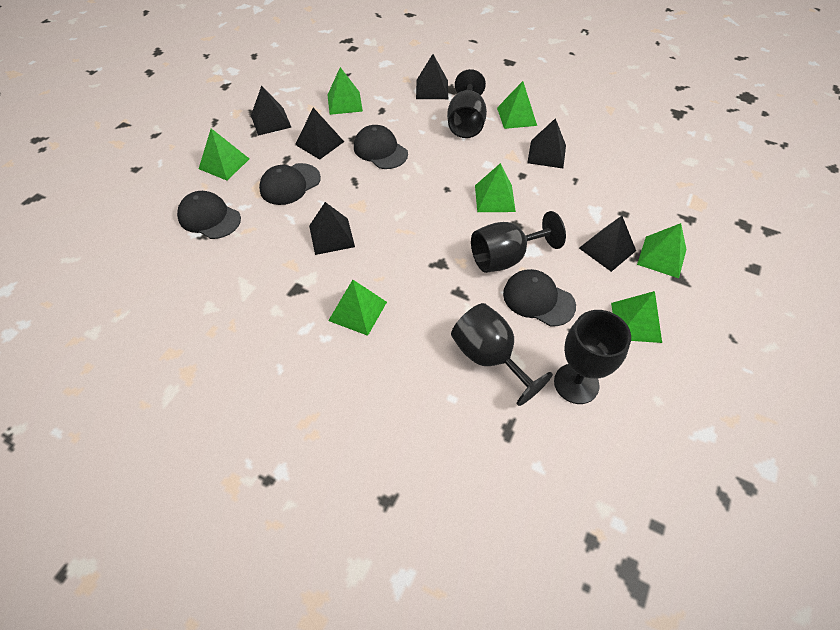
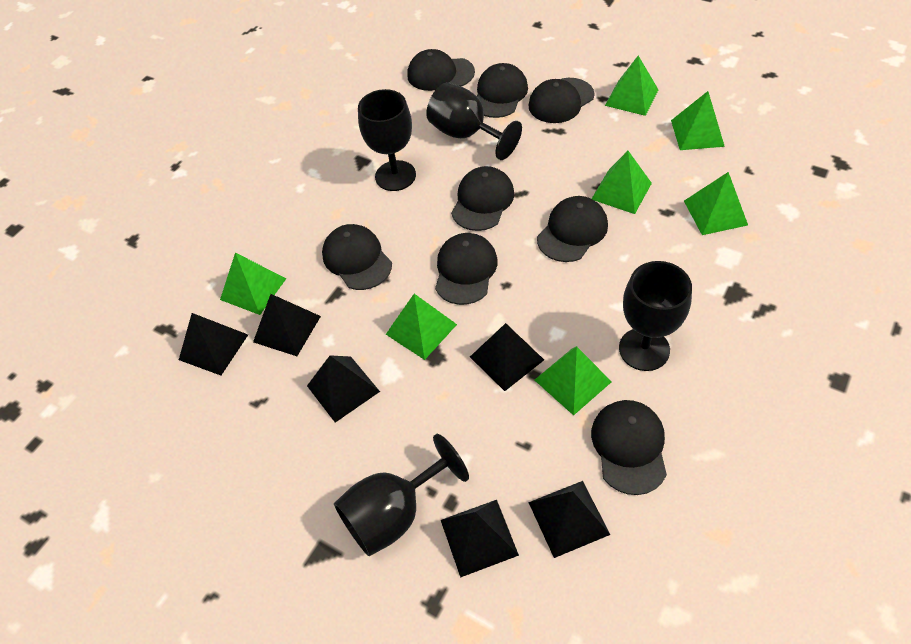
black cap: [177,191,241,239] [259,163,321,205] [354,125,408,169] [503,269,576,327] = 4 -> [322,224,392,290] [407,49,475,91] [435,233,498,305] [451,166,514,231] [477,63,528,118] [528,78,594,123] [537,196,608,262] [591,400,667,495] = 8

